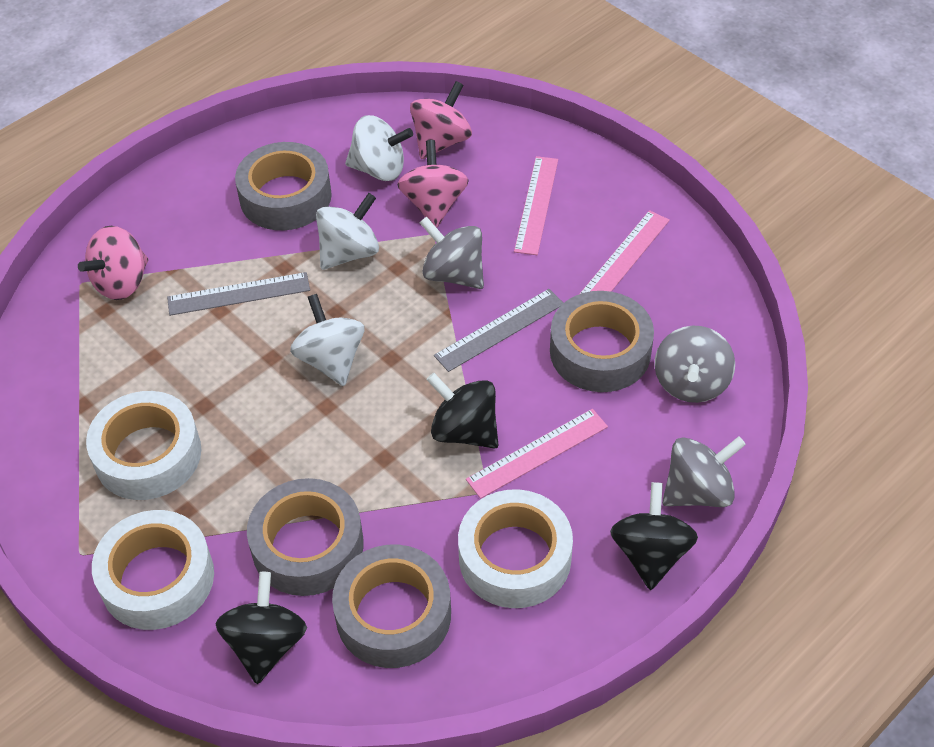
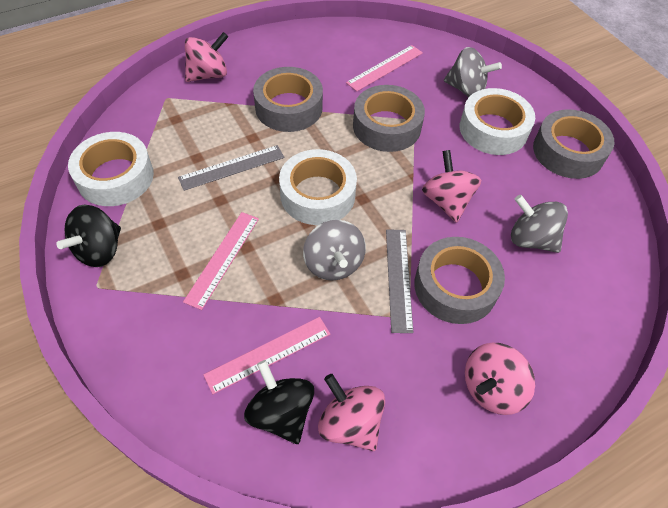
black spinning top: [215,572,307,684] [426,373,498,449] [610,482,698,590] = 3 -> [56,205,121,267] [244,360,314,444] = 2
pink spinning top: [78,226,148,300] [397,140,469,228] [410,81,472,159] = 3 -> [185,32,228,82] [318,374,385,451] [422,150,481,223] [465,343,535,415] = 4
white spinning top: [290,294,364,386] [316,193,379,270] [345,115,413,181] = 3 -> none = 0

